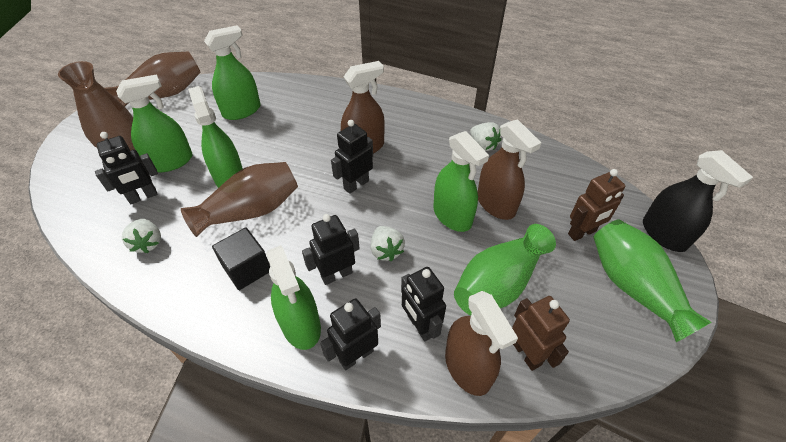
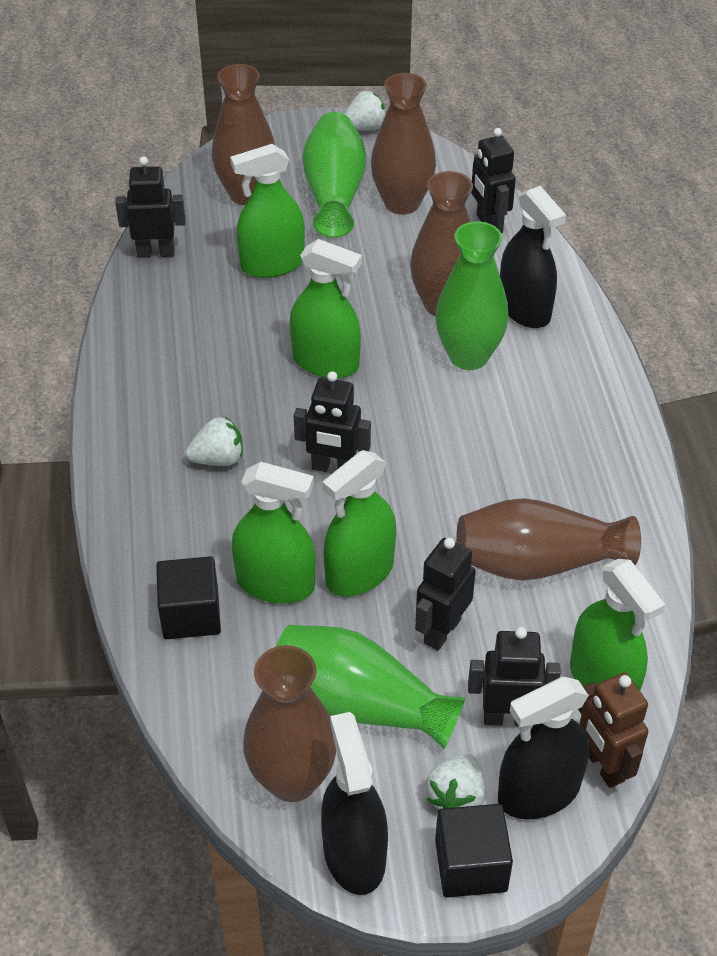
black cube: [212,228,270,290] = 1 -> [156,556,221,639] [435,804,513,898] = 2
black spray bottle: [643,150,753,252] = 1 -> [321,712,388,895] [498,677,590,819] [500,186,566,328] = 3
brown robot: [512,296,570,371] [568,169,625,241] = 2 -> [578,672,649,788] = 1
brown spray bottle: [341,61,385,154] [445,291,518,396] [478,119,541,220] = 3 -> none = 0
brown vase: [58,61,135,151] [105,51,201,107] [181,162,298,237] = 3 -> [212,64,275,205] [243,645,336,802] [371,73,436,215] [410,171,473,316] [456,498,641,581] = 5
green vase: [454,224,556,315] [593,219,711,342] = 2 -> [276,625,466,749] [303,112,366,238] [436,221,509,370] = 3

